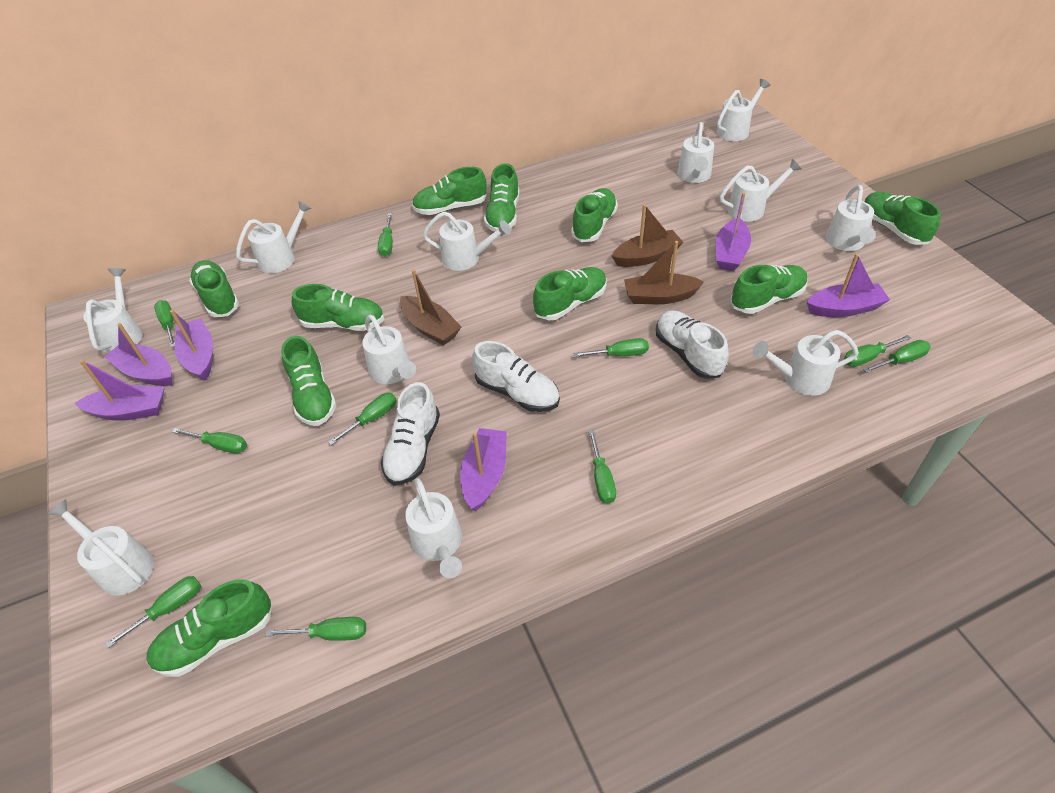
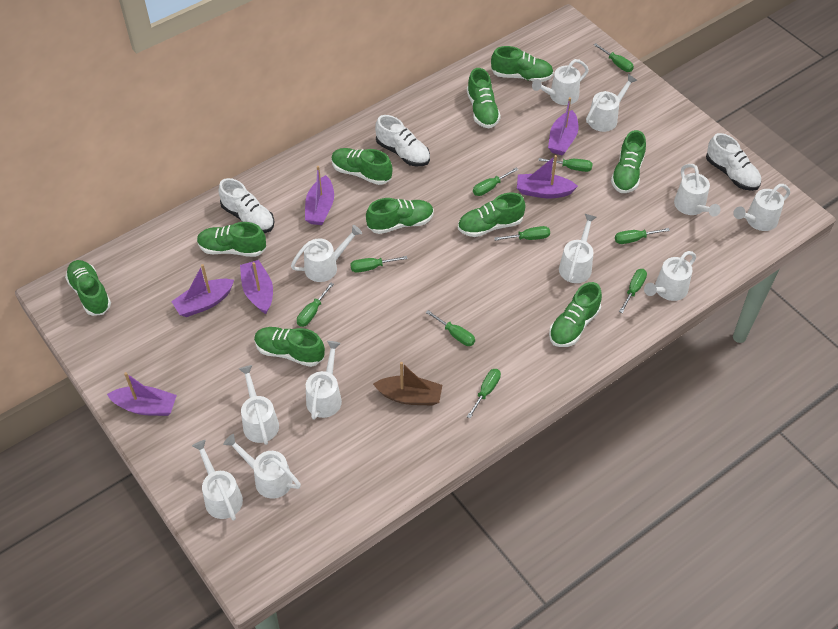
brown boat: [400,269,461,345] [612,204,684,267] [624,241,704,304] = 3 -> [373,362,442,406] = 1

